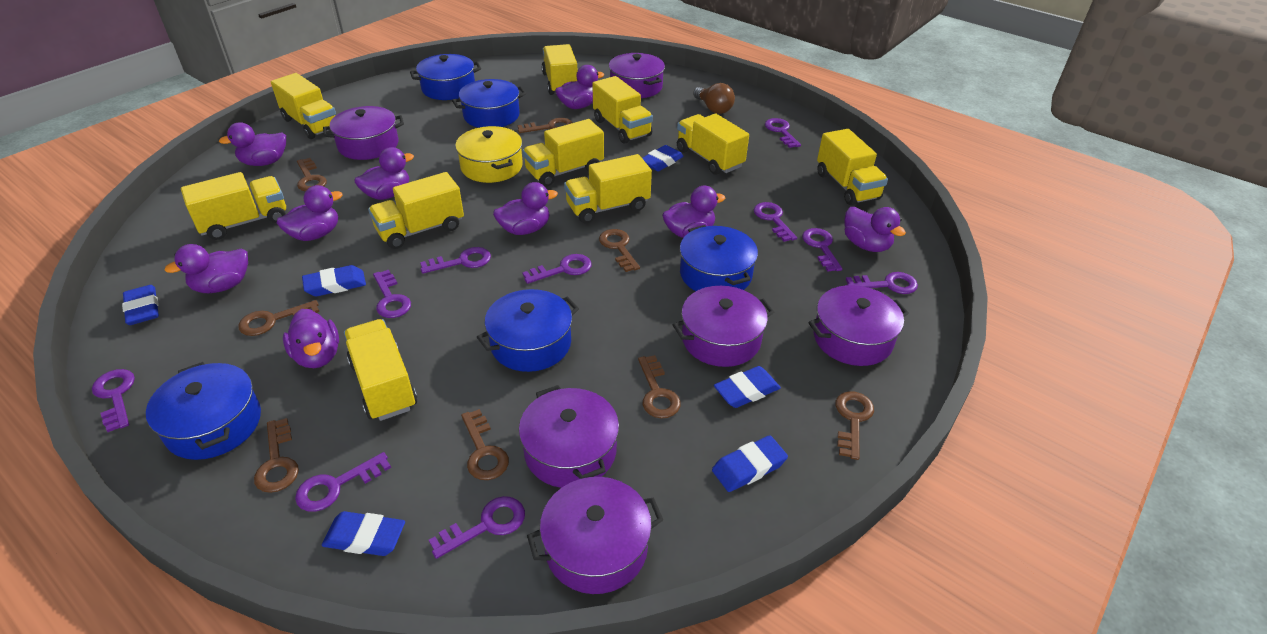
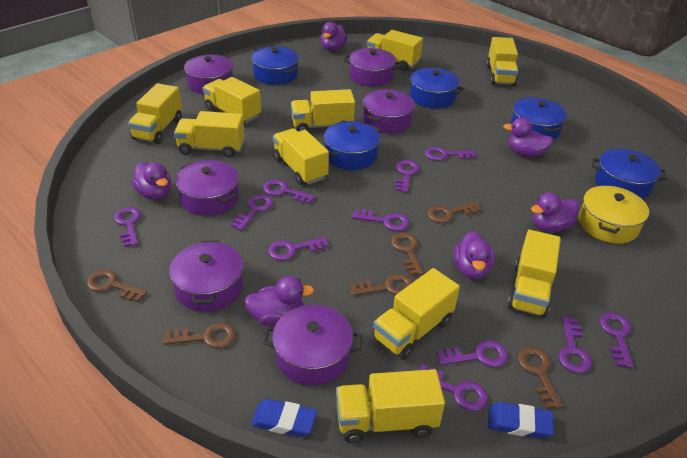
blue eraser: [122,285,159,325] [302,265,366,296] [322,511,405,556] [642,145,684,172] [712,435,788,492] [714,366,781,408] = 6 -> [251,399,317,437] [488,402,554,439] = 2
brown key: [239,300,319,336] [254,418,299,493] [297,158,327,191] [461,409,509,480] [518,118,573,133] [599,229,640,272] [638,355,681,419] [835,391,874,460] = 8 -> [86,270,148,302] [163,323,236,348] [350,274,413,296] [391,233,424,276] [427,202,482,223] [518,347,563,409] = 6
brown light bulb: [693,83,735,114] = 1 -> none = 0
purple duck: [165,244,248,293] [219,122,286,166] [277,185,343,241] [283,309,339,368] [354,147,414,200] [493,182,558,235] [555,65,604,109] [662,186,726,238] [844,207,906,252] = 9 -> [131,162,171,200] [244,276,314,326] [320,22,347,51] [454,231,494,279] [503,117,553,157] [531,192,579,232] = 6
purple key: [92,369,135,432] [295,452,391,512] [373,270,411,318] [420,247,491,274] [429,496,525,559] [522,254,592,284] [754,202,797,242] [765,118,801,148] [802,228,842,272] [846,272,918,294] = 10 -> [114,207,141,247] [231,194,273,231] [263,180,316,204] [268,237,329,260] [352,209,410,231] [396,160,420,193] [420,365,488,411] [425,147,476,161] [437,340,508,367] [559,317,592,373] [599,313,634,368] = 11

